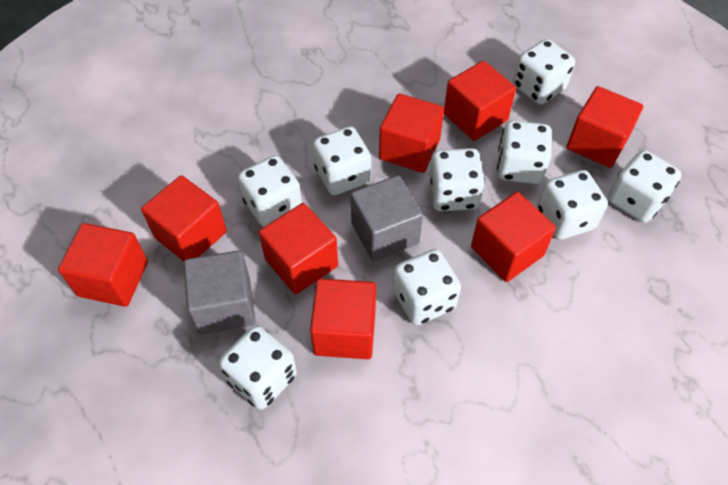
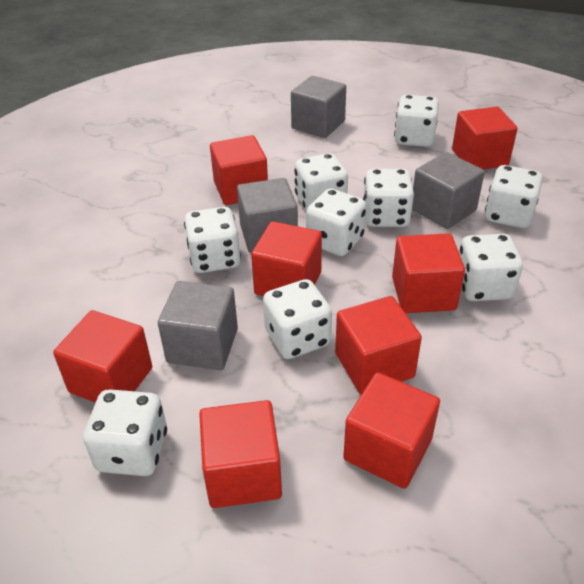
grey cube: [184,250,256,335] [351,175,423,261] = 2 -> [158,281,238,370] [237,178,298,253] [291,76,346,138] [412,152,485,229] = 4

